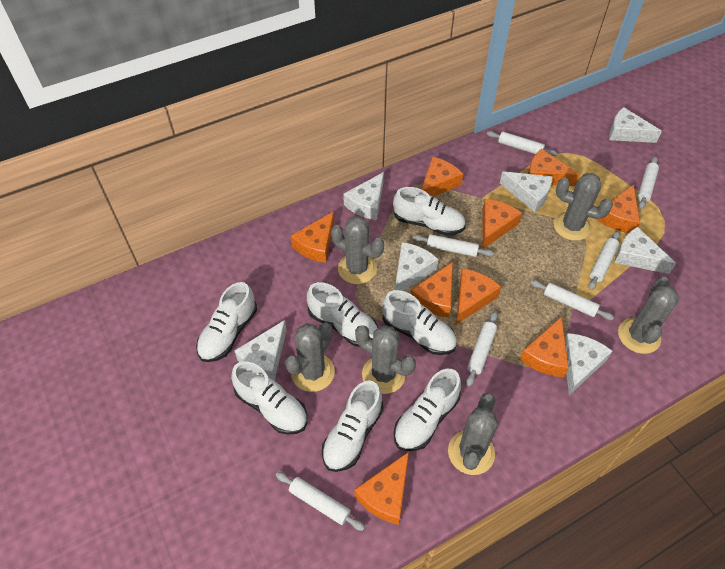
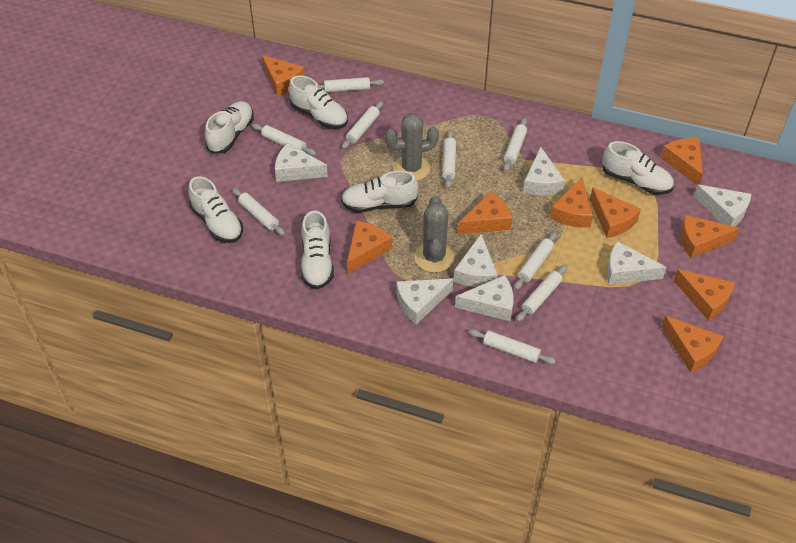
grey cactus: [285,323,335,392] [331,216,384,284] [355,325,416,394] [448,393,498,475] [553,173,613,241] [618,276,679,354] = 6 -> [385,113,439,181] [414,196,454,273] = 2
white rolling pin: [276,472,365,531] [413,234,494,257] [466,311,498,387] [487,131,557,156] [530,280,614,320] [588,231,620,290] [638,157,659,209] = 7 -> [232,188,285,236] [252,124,316,155] [318,77,384,93] [342,101,383,149] [442,130,456,188] [469,329,556,364] [504,118,527,172] [514,232,557,290] [516,265,567,322] = 9
white shoe: [196,282,257,362] [231,361,307,435] [307,282,378,347] [322,380,383,472] [382,290,457,355] [393,187,466,236] [394,369,461,451] = 7 -> [188,176,243,243] [205,101,254,154] [289,75,348,129] [300,210,334,289] [341,171,418,213] [602,141,674,195] = 6

